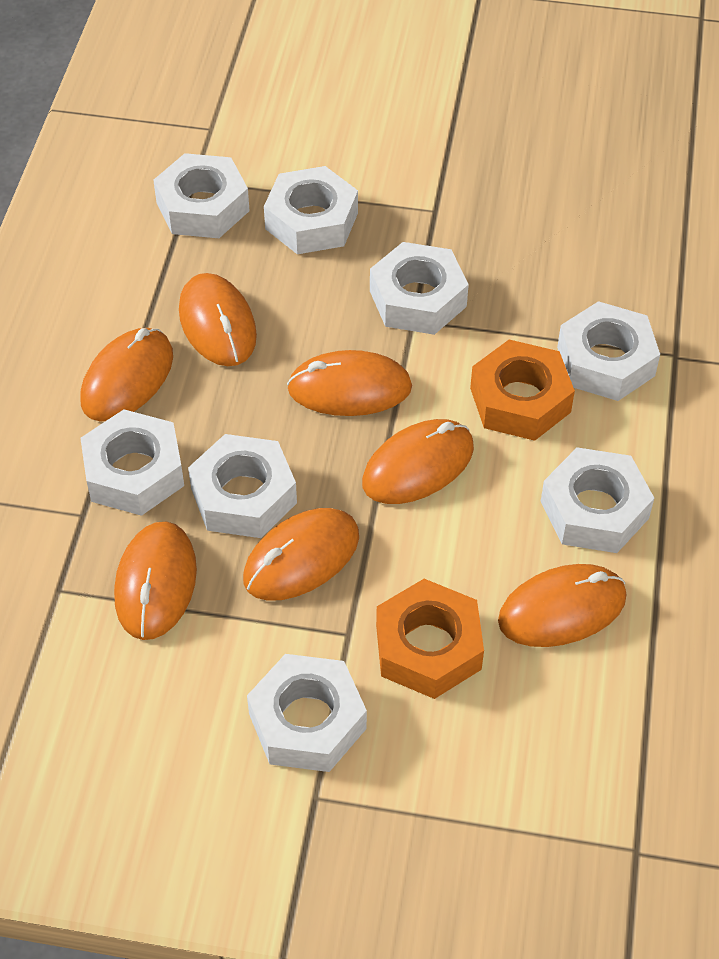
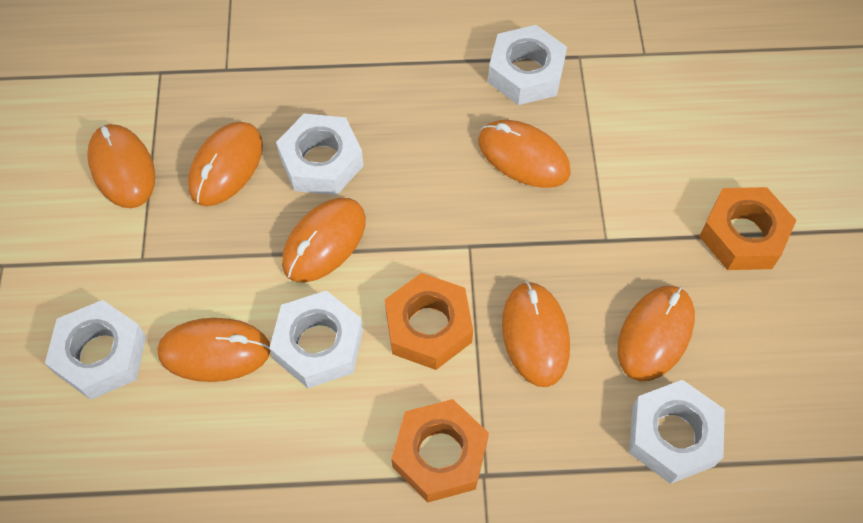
orange nut: [376,579,484,699] [470,340,575,441] = 2 -> [385,273,473,370] [391,399,489,503] [699,187,796,270] = 3
white nut: [80,409,184,516] [153,153,250,238] [188,434,297,538] [247,654,367,772] [264,166,358,254] [370,242,469,335] [541,447,654,553] [557,301,660,401] = 8 -> [45,300,146,400] [269,290,363,388] [276,114,364,195] [488,25,567,105] [629,380,725,484] = 5

